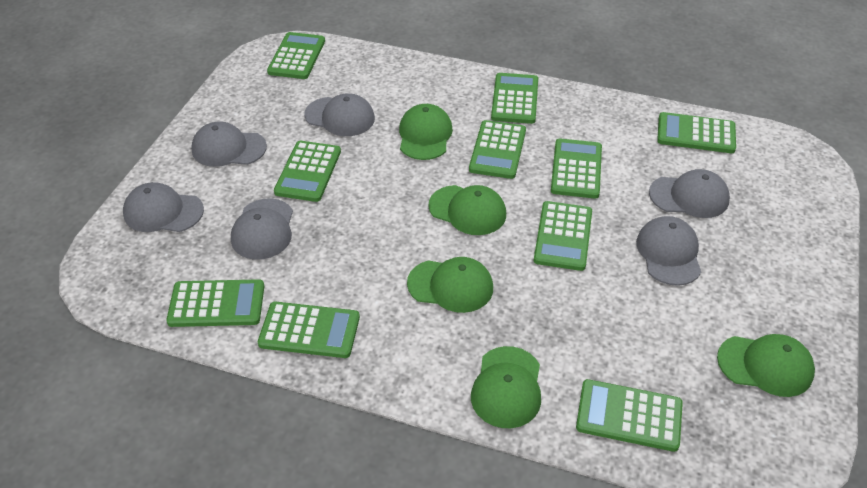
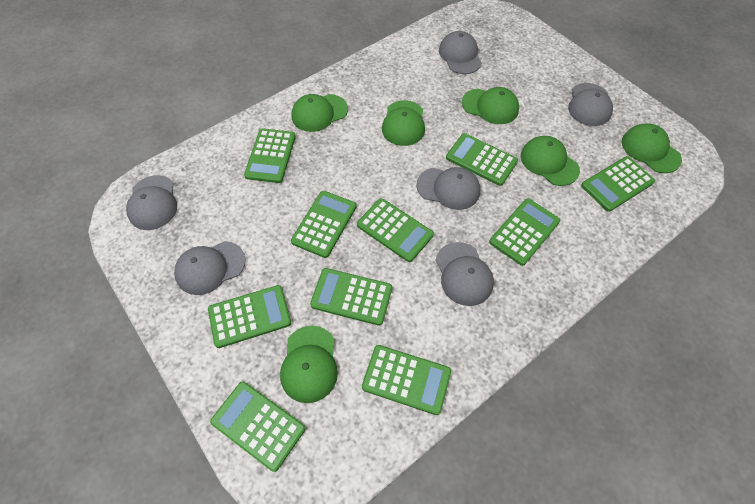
green cap: [399,104,453,160] [407,257,493,313] [429,185,506,235] [471,346,541,428] [717,334,815,397] = 5 -> [280,326,338,403] [292,94,348,132] [382,100,425,146] [462,87,519,124] [521,136,580,186] [622,123,682,173] = 6

